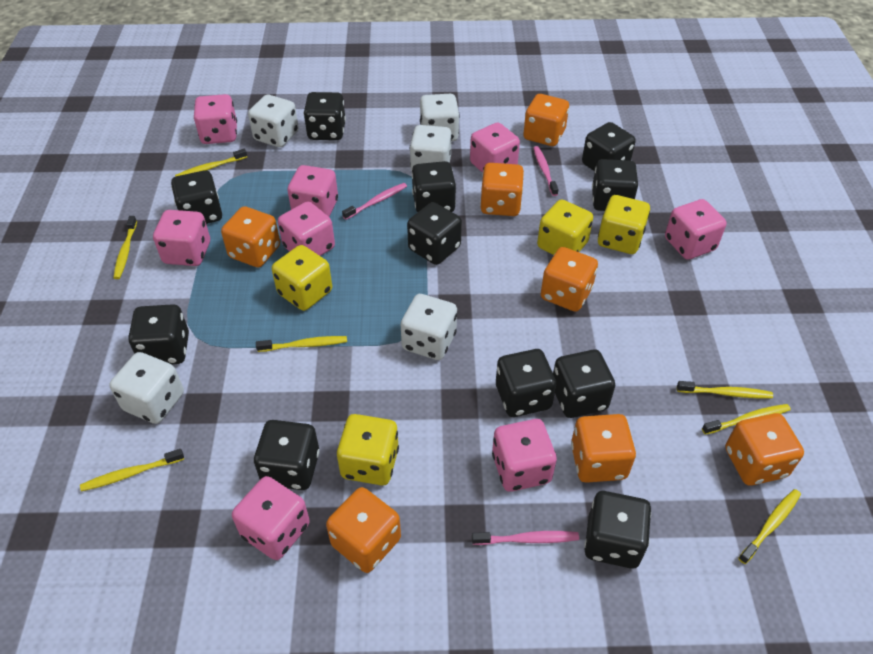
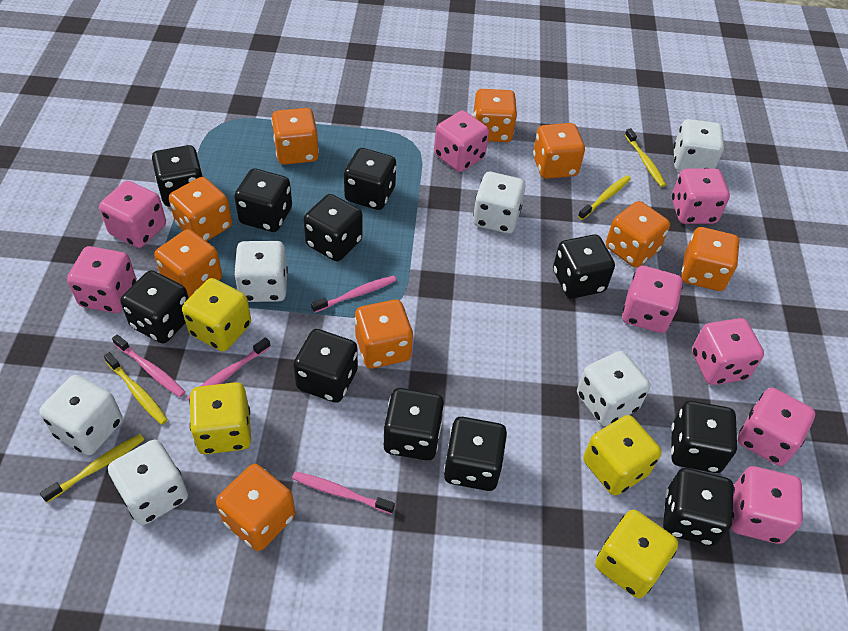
orange dice: [221,206,280,268] [326,487,401,573] [480,163,524,216] [523,94,569,146] [541,247,598,312] [571,414,636,483] [725,413,804,486] = 7 -> [154,229,222,298] [169,177,232,241] [216,464,295,551] [272,108,319,165] [355,300,413,369] [473,89,517,142] [533,123,585,179] [606,201,670,268] [681,227,739,291] = 9
pink toothbrush: [342,183,407,220] [472,531,579,545] [533,146,559,196] = 3 -> [112,334,185,397] [187,337,271,401] [292,471,395,514] [311,275,397,313] = 4
white dice: [109,352,184,424] [248,95,299,147] [401,294,457,360] [410,125,452,171] [420,94,459,141] = 5 -> [39,375,123,455] [108,440,188,525] [234,241,288,302] [473,172,526,234] [577,351,650,426] [673,119,724,172] = 6
yellow toothbrush: [80,449,184,491] [113,216,137,279] [175,149,247,177] [256,336,347,352] [677,381,773,398] [702,404,791,435] [738,489,801,564] = 7 -> [40,434,144,503] [104,352,168,425] [578,175,631,220] [625,128,666,187] = 4

